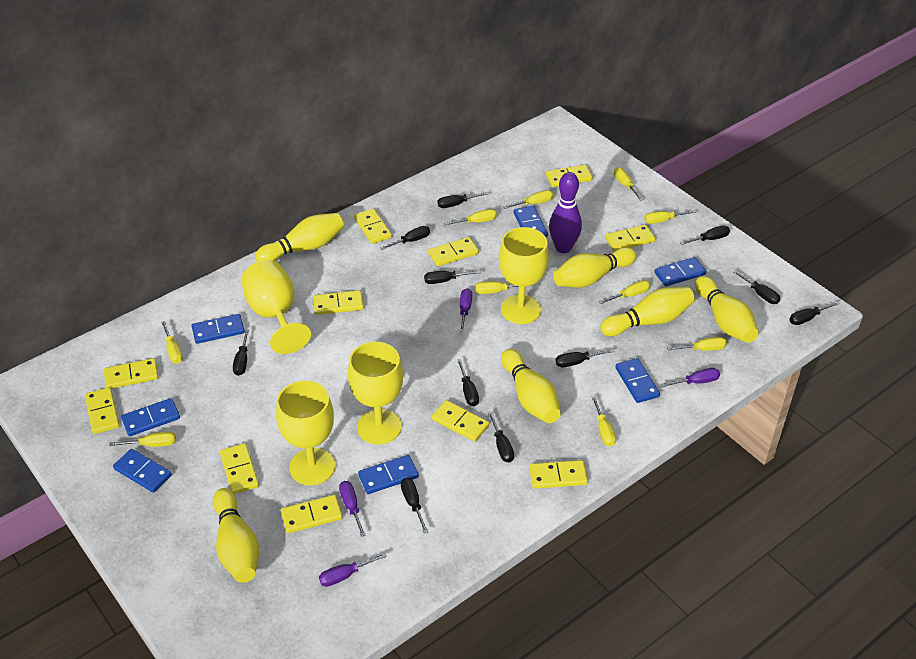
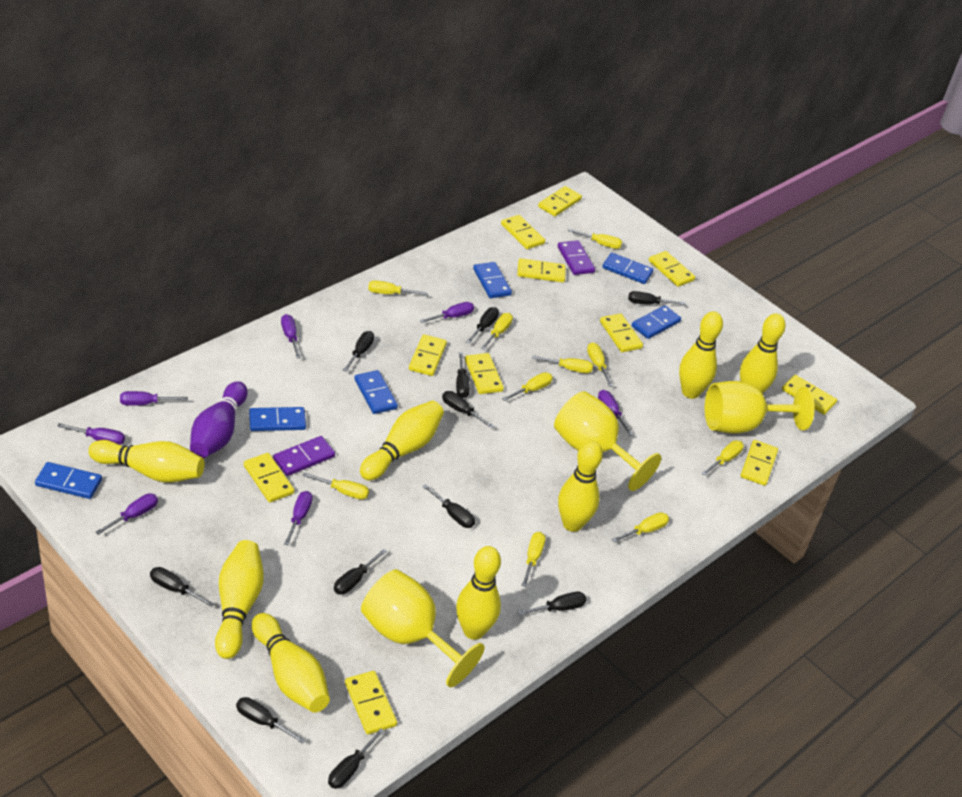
blue domino: [113,449,172,493] [121,398,180,436] [192,314,245,344] [358,455,419,494] [513,206,548,237] [615,358,660,403] [654,257,706,286] = 7 -> [35,462,102,499] [249,407,306,431] [354,370,398,414] [473,262,512,298] [603,253,654,284] [632,305,681,339] = 6
purple domino: none = 0 -> [273,436,335,476] [558,240,595,275] = 2
purple screwdriver: [319,553,387,587] [339,481,366,537] [460,288,472,332] [661,368,720,387] = 4 -> [57,423,125,445] [95,493,158,535] [120,391,188,406] [281,314,301,358] [284,491,312,545] [420,302,474,323] [598,390,633,436] = 7
yellow bowling pin: [213,488,259,583] [255,213,344,262] [501,349,561,423] [553,247,637,288] [600,287,695,336] [695,276,759,343] = 6 -> [88,440,205,482] [215,540,264,659] [252,613,330,713] [360,401,444,480] [456,546,501,640] [558,440,603,532] [679,311,723,399] [740,313,786,394] = 8
yellow goblet: [241,260,311,354] [276,381,335,486] [348,342,403,445] [499,227,549,324] = 4 -> [361,569,485,687] [554,391,661,491] [705,381,815,433] = 3

